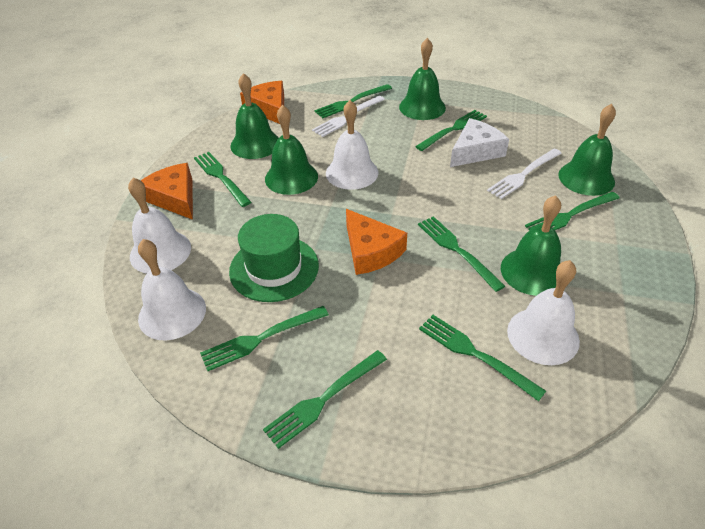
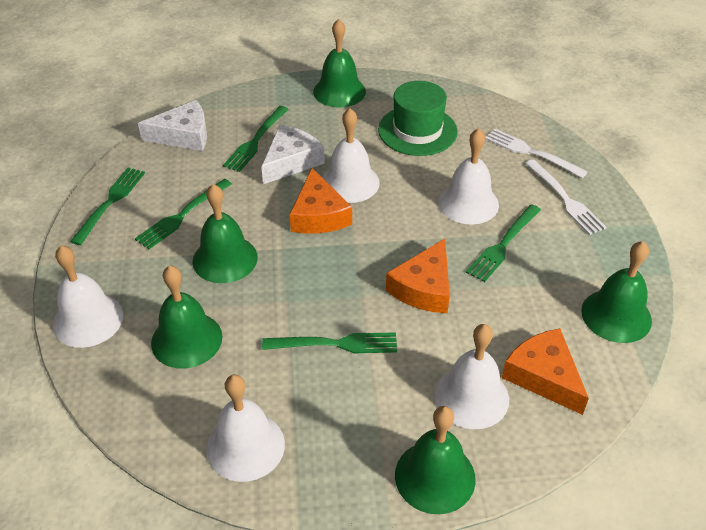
green fork: [194,152,251,207] [200,306,329,371] [263,350,387,449] [314,84,392,118] [415,110,487,151] [418,216,505,292] [419,315,546,401] [525,192,620,231] = 8 -> [70,168,145,245] [135,179,232,249] [223,106,288,172] [262,332,397,353] [466,204,541,282] = 5
white bell: [128,178,191,273] [138,239,206,340] [326,100,378,190] [507,260,580,365] = 4 -> [53,245,123,348] [206,374,285,482] [322,108,380,203] [434,324,509,429] [438,128,499,225] = 5
white cheese: [450,118,509,167] = 1 -> [138,100,207,151] [261,124,325,184] = 2

